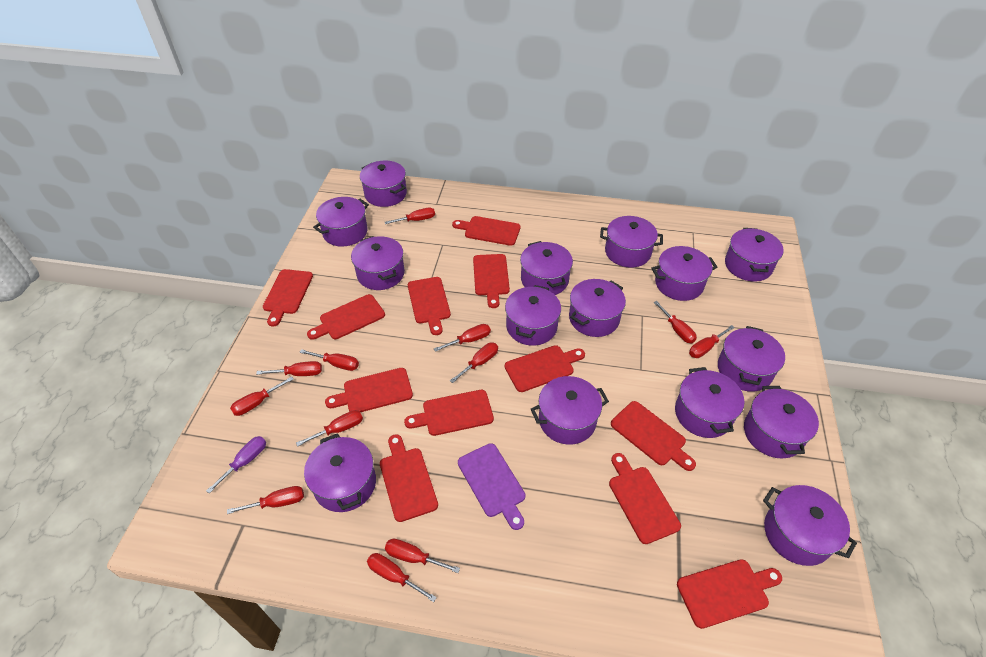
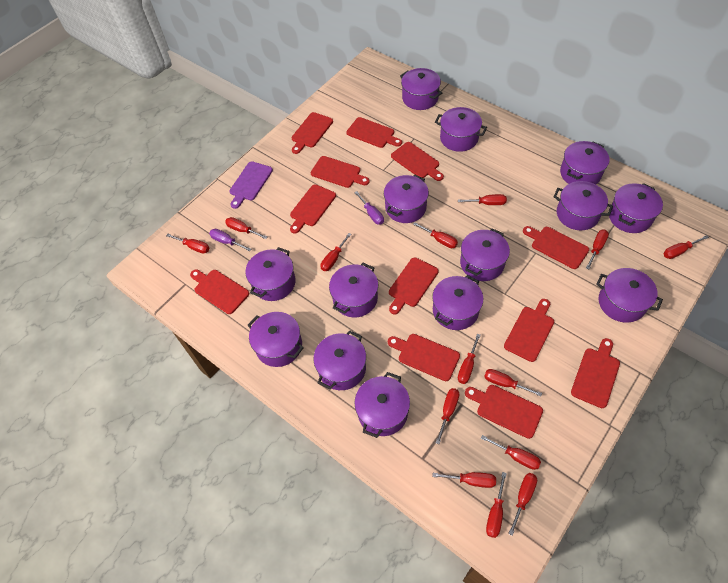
purple pot: [304,433,376,512] [313,197,369,247] [351,236,405,290] [360,160,407,207] [505,285,561,346] [520,241,573,295] [531,376,609,445] [569,279,626,337] [600,216,663,268] [651,246,718,301] [675,367,744,438] [718,326,785,392] [725,228,784,282] [744,386,819,459] [763,485,857,566] = 15 -> [245,247,296,301] [248,312,304,367] [313,331,366,390] [329,263,378,317] [354,372,410,438] [384,174,429,223] [400,68,442,110] [432,275,483,330] [435,107,487,152] [460,228,510,281] [554,181,613,230] [560,141,609,184] [596,268,663,323] [609,183,663,233] = 14
purple screwdriver: [206,436,266,493] = 1 -> [209,229,251,251] [354,191,384,225] = 2
red screwdriver: [227,486,304,514] [230,376,294,416] [256,361,322,376] [296,410,363,447] [299,349,359,371] [367,553,437,602] [385,207,435,224] [385,539,460,573] [434,324,491,352] [450,343,498,383] [654,301,697,343] [689,325,735,358] = 12 -> [166,234,209,254] [225,217,267,239] [321,233,351,271] [413,222,458,248] [432,472,496,488] [436,388,459,444] [458,194,507,205] [458,334,481,384] [481,435,541,470] [484,369,542,396] [486,472,507,538] [508,473,537,536] [586,230,609,269] [664,235,709,259] = 14

